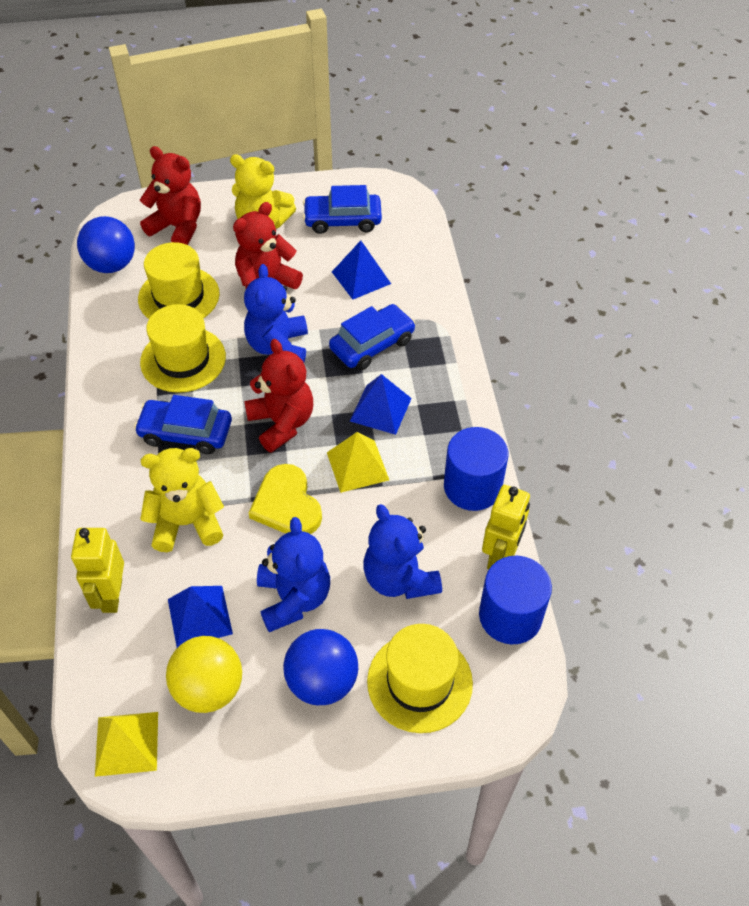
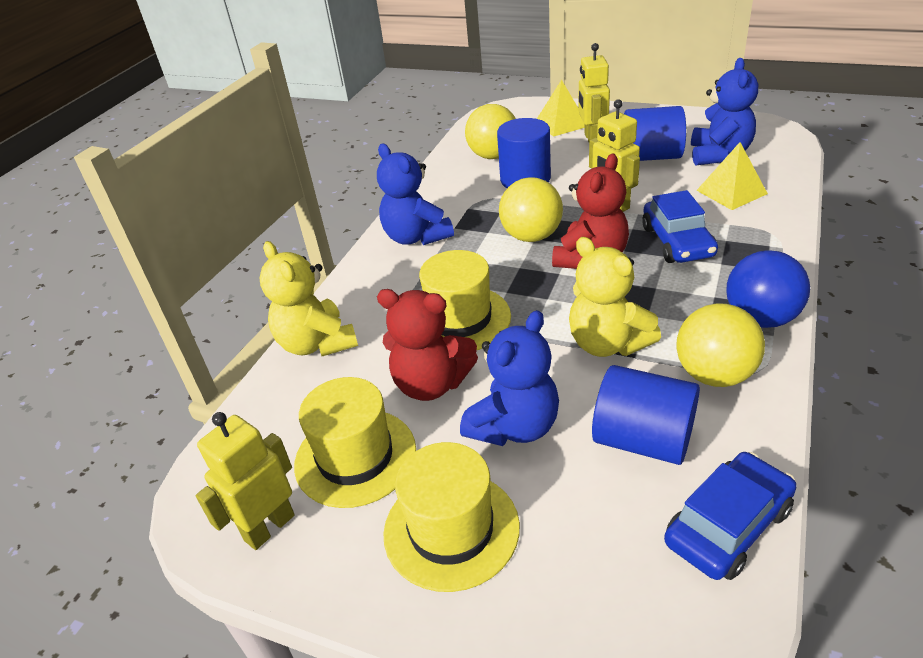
blue ball: [77,216,135,273] [283,629,358,705] = 2 -> [726,250,810,328] = 1
blue car: [134,395,232,454] [303,185,382,234] [329,304,415,370] = 3 -> [642,190,718,263] [664,452,797,580] = 2
blue cylinder: [444,427,508,511] [479,556,552,644] = 2 -> [497,118,551,188] [592,365,700,465] [624,106,686,161] = 3
blue pyramid: [168,586,233,648] [332,240,391,300] [350,374,412,435] = 3 -> none = 0
red teddy bear: [140,146,201,245] [233,202,303,289] [244,339,313,453] = 3 -> [377,289,478,401] [552,154,629,269] = 2
yellow ball: [166,636,242,713] = 1 -> [465,104,516,159] [499,177,563,242] [676,304,765,387] = 3
yellow heart: [249,464,322,534] = 1 -> none = 0
yellow robot: [71,528,124,613] [482,485,530,569] = 2 -> [196,412,295,550] [578,43,610,142] [589,99,640,212] = 3

